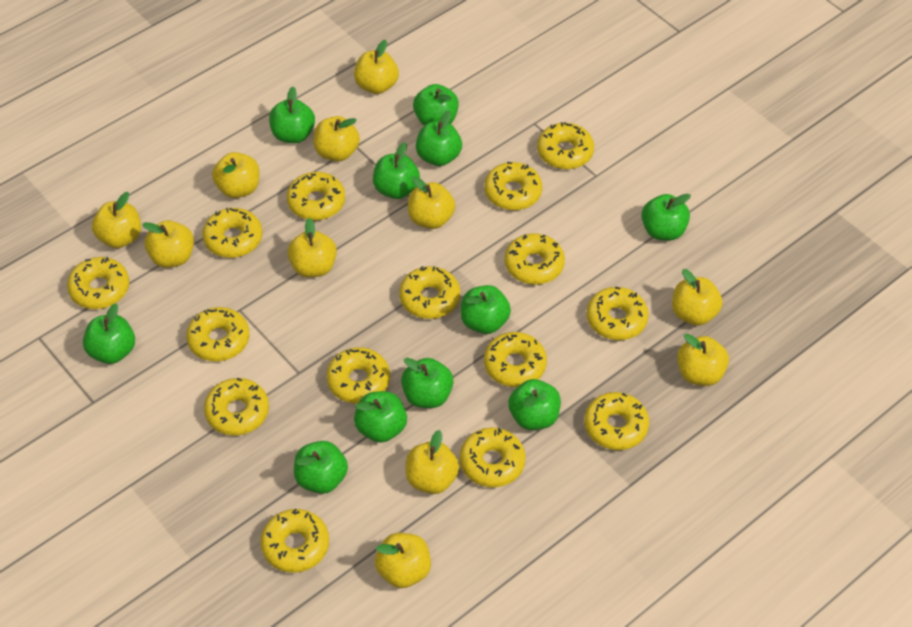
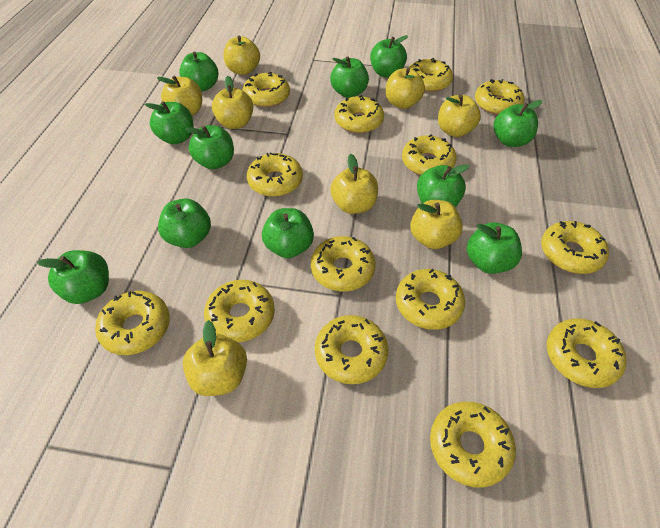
yellow apple: [92,192,141,248] [142,220,194,268] [212,152,260,198] [287,218,337,277] [314,116,360,162] [354,40,399,94] [375,533,431,588] [406,430,459,494] [408,176,455,229] [672,269,723,326] [677,334,729,386] = 11 -> [157,76,202,116] [183,320,247,396] [212,76,253,129] [223,36,260,75] [330,154,378,214] [386,68,425,109] [410,200,463,249] [438,94,481,137] = 8
yellow donut: [67,257,129,309] [186,307,249,362] [202,208,262,258] [204,378,269,436] [260,509,329,573] [287,172,345,221] [326,347,390,403] [399,266,460,319] [460,427,526,487] [484,162,542,210] [484,332,547,387] [505,233,565,285] [537,122,594,169] [584,392,649,450] [587,286,649,340] = 15 -> [95,291,170,355] [204,280,275,342] [243,72,290,107] [247,153,303,197] [311,236,376,291] [315,315,388,384] [335,95,384,133] [396,269,465,330] [402,135,457,175] [409,58,453,92] [430,402,516,488] [475,79,524,115] [541,221,609,274] [547,318,626,388] = 14

